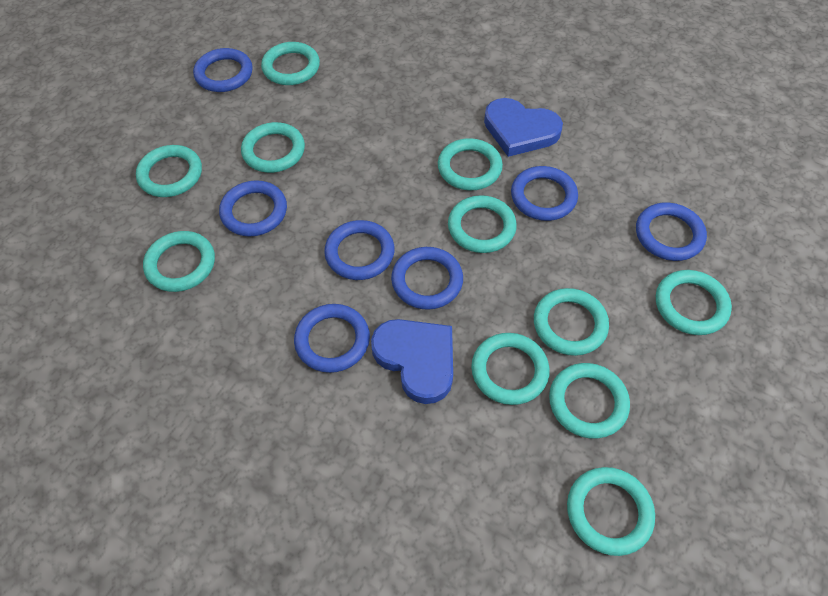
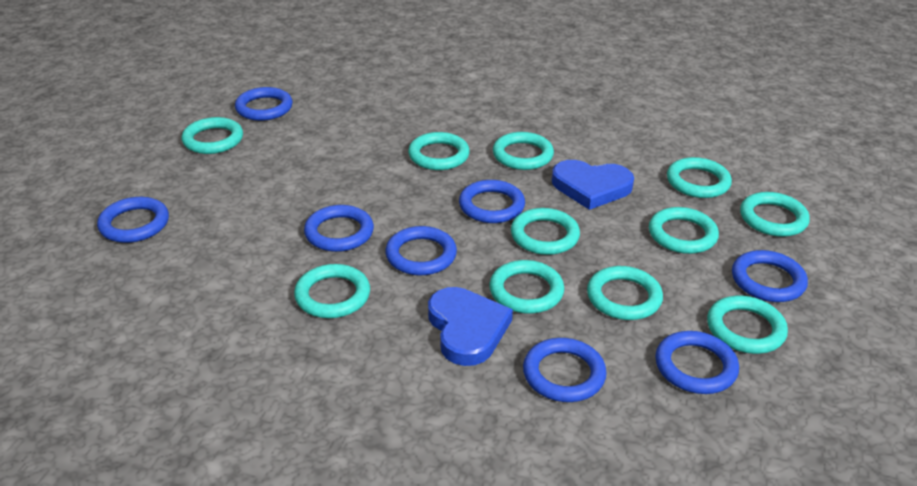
blue ring: [193,48,253,92] [219,180,287,237] [294,304,370,373] [324,220,395,280] [391,247,463,310] [511,166,578,221] [636,202,707,261] = 7 -> [97,197,169,243] [235,87,293,121] [304,205,374,252] [385,226,457,275] [459,180,525,223] [523,338,607,402] [655,331,739,394] [732,250,808,302] = 8

